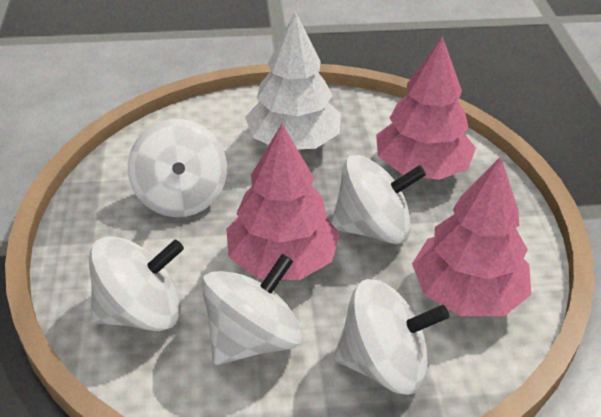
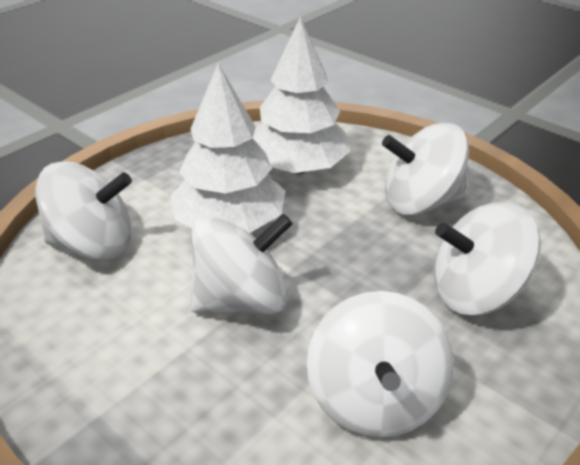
pink tree: [226,124,339,280] [376,36,476,180] [412,156,531,316] = 3 -> none = 0
white tree: [245,11,341,149] = 1 -> [170,63,285,233] [253,17,350,174] = 2

